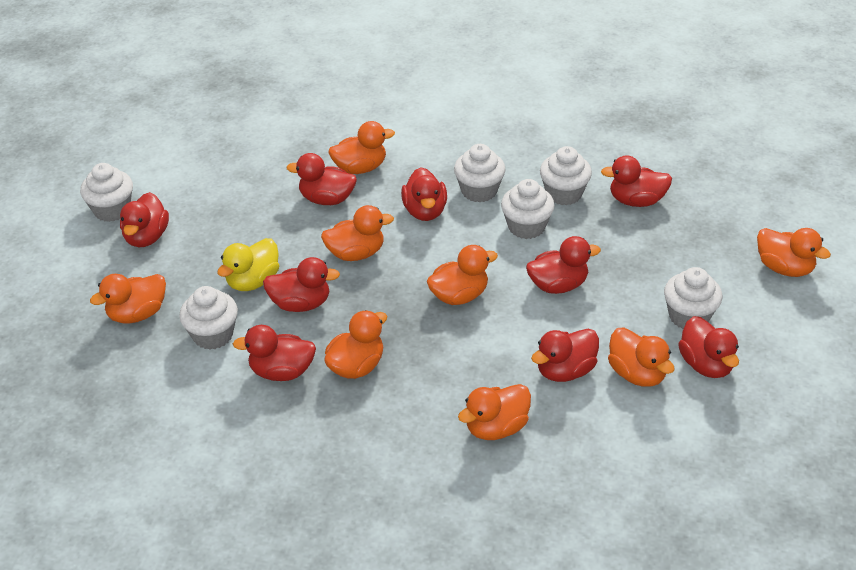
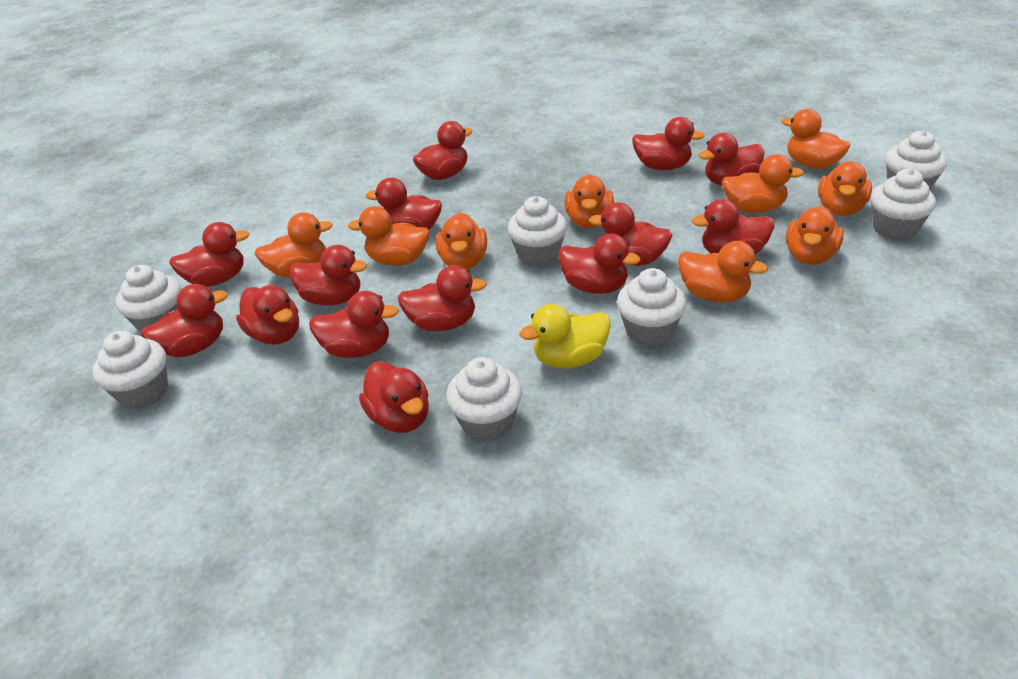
orange duck: [90,274,166,323] [321,205,394,261] [324,310,387,379] [328,121,395,174] [427,245,498,305] [458,384,531,440] [608,327,675,387] [757,228,831,277] = 8 -> [255,212,333,277] [348,206,429,266] [436,213,487,269] [564,174,614,228] [678,241,768,302] [722,154,804,213] [781,109,850,169] [786,206,844,265] [818,161,872,216] = 9
red duck: [120,192,169,247] [233,325,316,381] [263,257,340,312] [286,153,357,205] [401,167,447,221] [526,236,601,294] [531,329,599,382] [601,155,672,207] [678,316,739,378] = 9 -> [141,284,228,357] [169,222,250,287] [236,285,299,345] [289,245,367,305] [309,291,399,358] [359,361,429,433] [366,178,442,230] [398,265,487,331] [413,121,473,180] [558,234,641,294] [588,202,673,266] [632,117,705,170] [692,199,774,254] [699,133,765,185] = 14
white cupcake: [80,163,133,222] [179,286,238,350] [454,144,505,203] [501,179,555,239] [540,146,592,205] [664,267,723,329] = 6 -> [92,331,168,409] [116,265,182,333] [446,357,522,442] [507,196,567,266] [617,268,686,347] [870,169,936,240] [885,130,947,190] = 7

